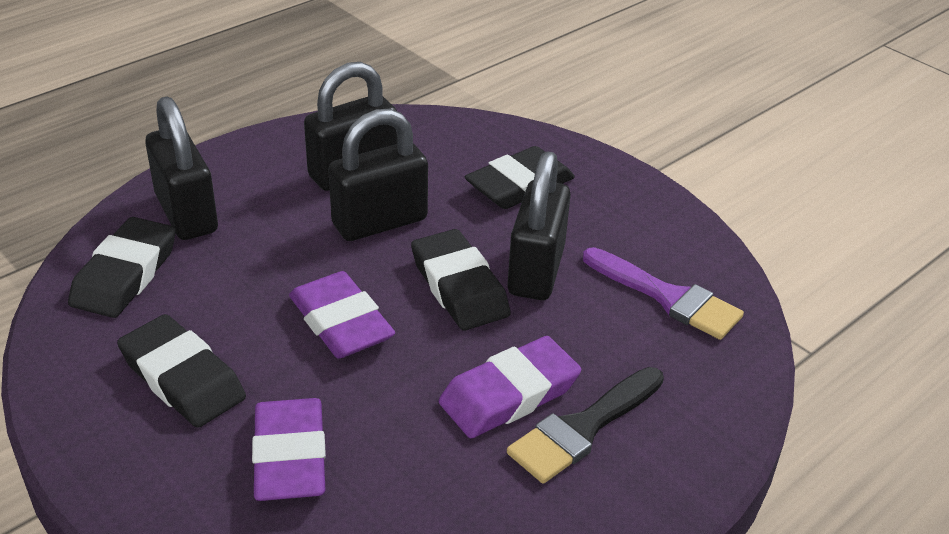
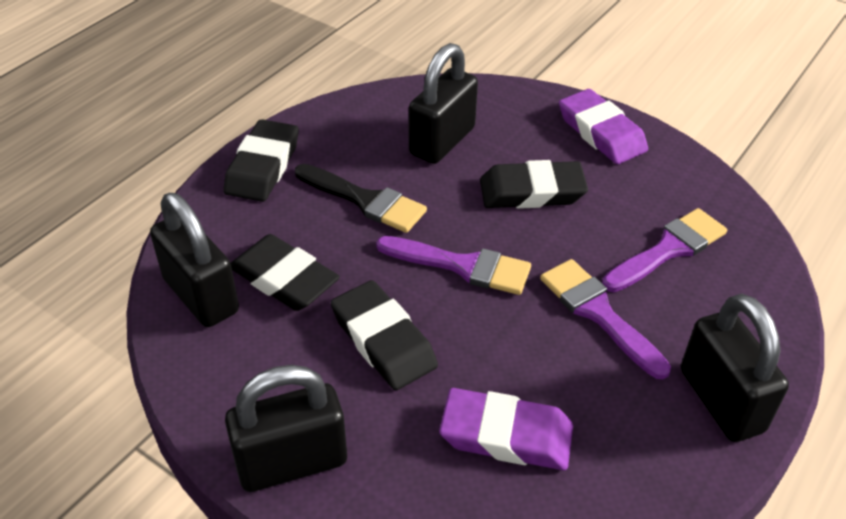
purple brush: [583,247,744,340] = 1 -> [376,236,531,295] [540,259,671,379] [602,208,727,292] = 3
purple eraser: [252,398,326,501] [289,271,395,358] [439,336,581,438] = 3 -> [439,388,573,470] [559,89,648,164] = 2

